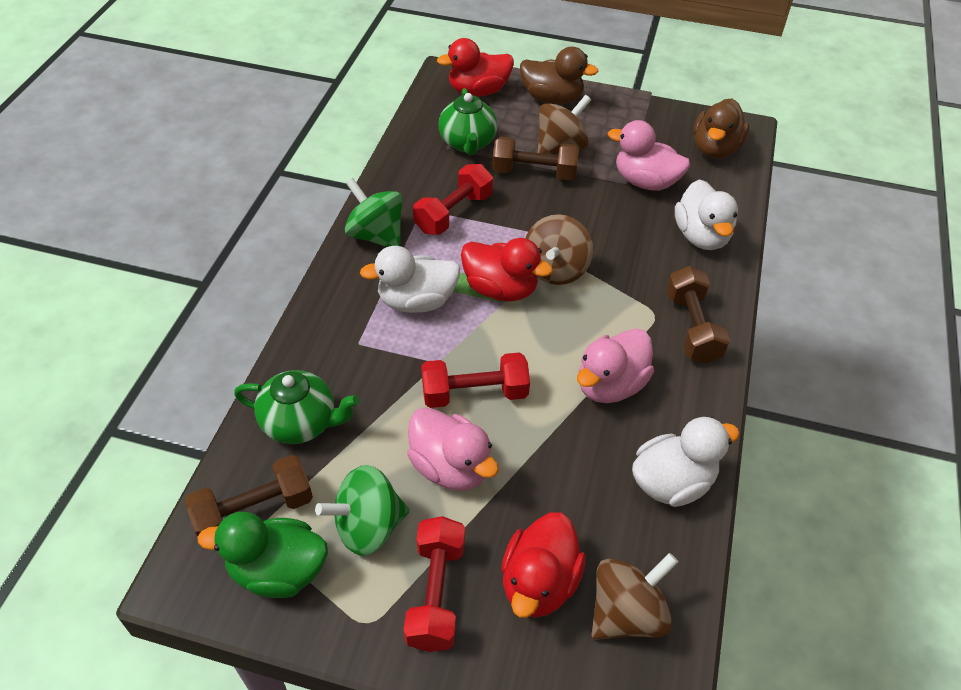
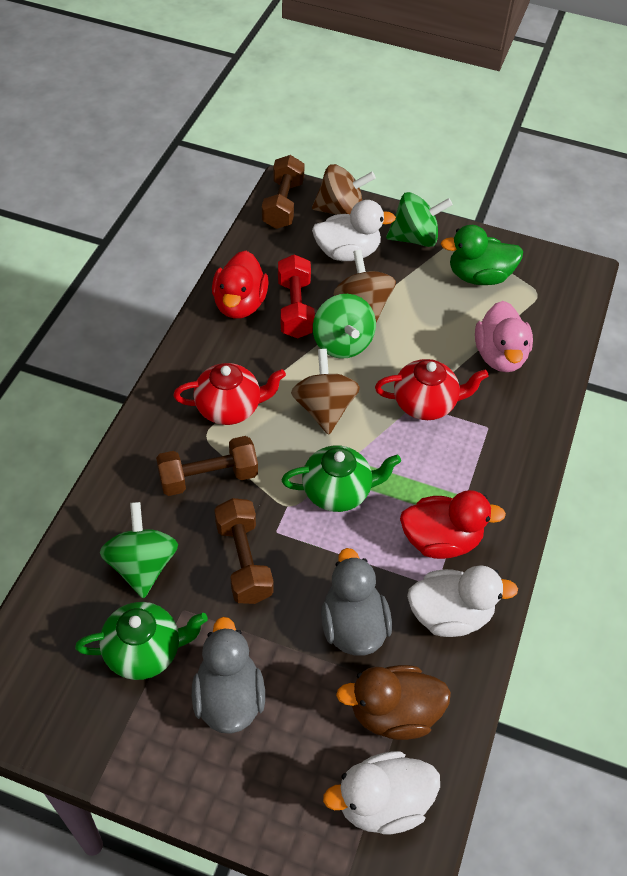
brown duck: [520,47,598,104] [693,98,749,159] = 2 -> [336,665,451,740] = 1
green spinning top: [315,465,410,556] [345,178,403,247] = 2 -> [100,502,178,599] [313,294,376,359] [386,192,453,247] = 3
grey duck: none = 0 -> [192,617,265,734] [321,548,392,656] = 2
pink duck: [407,407,499,491] [577,328,654,403] [608,120,690,191] = 3 -> [475,301,533,372] = 1
red duck: [437,38,514,97] [461,238,553,302] [501,512,586,618] = 3 -> [212,251,269,319] [400,490,506,559] = 2
red dumbbell: [404,516,465,652] [413,164,493,235] [421,352,530,408] = 3 -> [278,254,315,339] = 1
red teapot: none = 0 -> [173,363,286,425] [375,359,489,420] = 2

